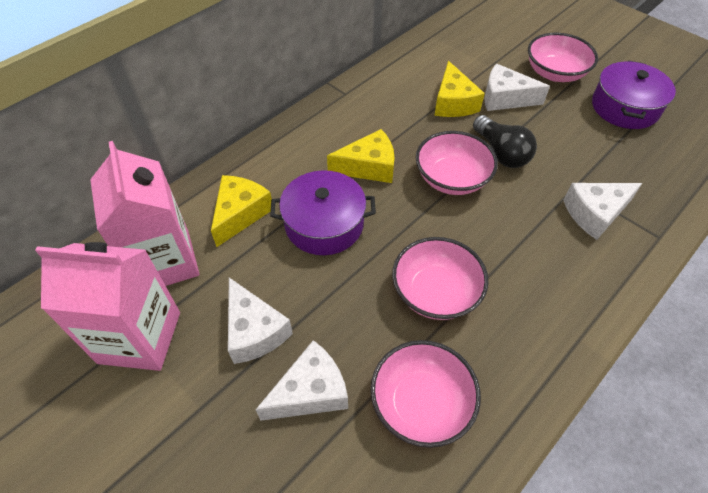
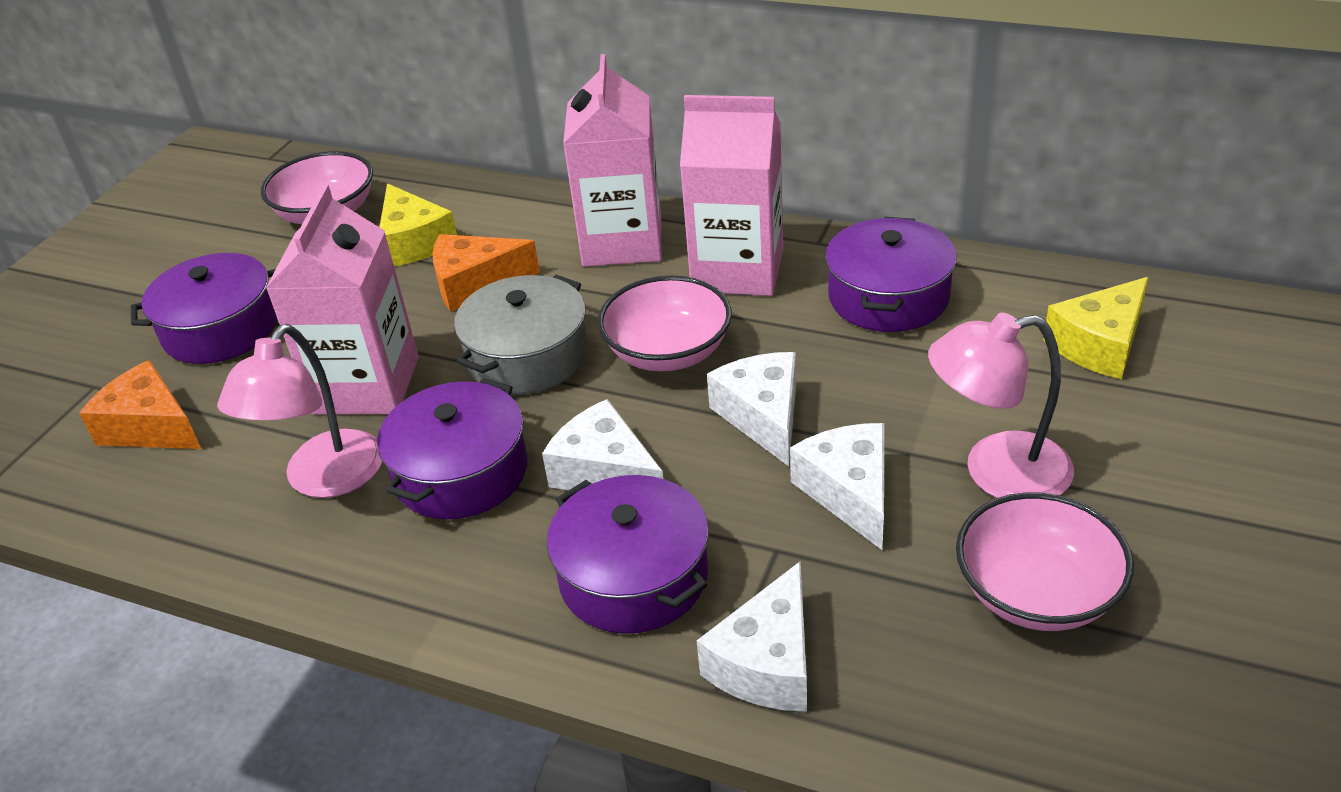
black light bulb: [473,115,537,168] = 1 -> none = 0
grey pot: none = 0 -> [454,275,588,394] = 1
orange cheese: none = 0 -> [79,360,201,449] [432,234,540,312] = 2
pink bowl: [371,340,481,448] [392,237,489,320] [416,131,498,195] [528,33,598,82] = 4 -> [261,151,373,224] [598,276,732,371] [956,492,1134,631] = 3
pink carton: [35,242,180,371] [90,141,199,286] = 2 -> [266,185,419,415] [563,54,662,267] [680,95,783,296] = 3
pink lamp: none = 0 -> [217,324,382,498] [928,313,1074,498] = 2
purple pot: [270,170,376,255] [592,60,676,129] = 2 -> [131,253,277,364] [377,378,528,519] [547,475,709,634] [825,217,957,332] = 4
yellow cheese: [211,175,272,247] [327,129,395,183] [434,61,485,117] = 3 -> [379,184,457,266] [1043,277,1149,379] = 2

